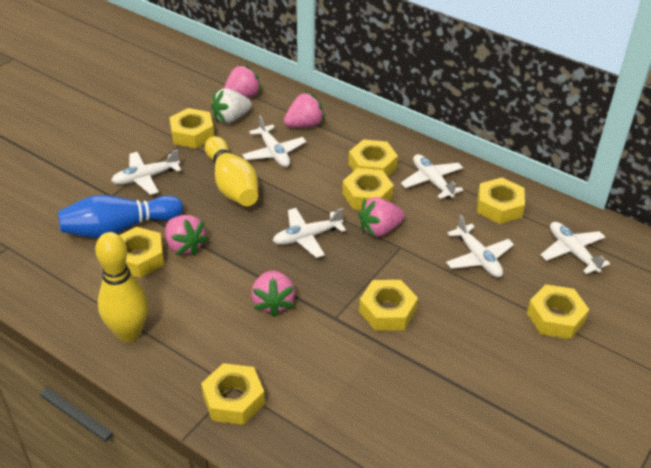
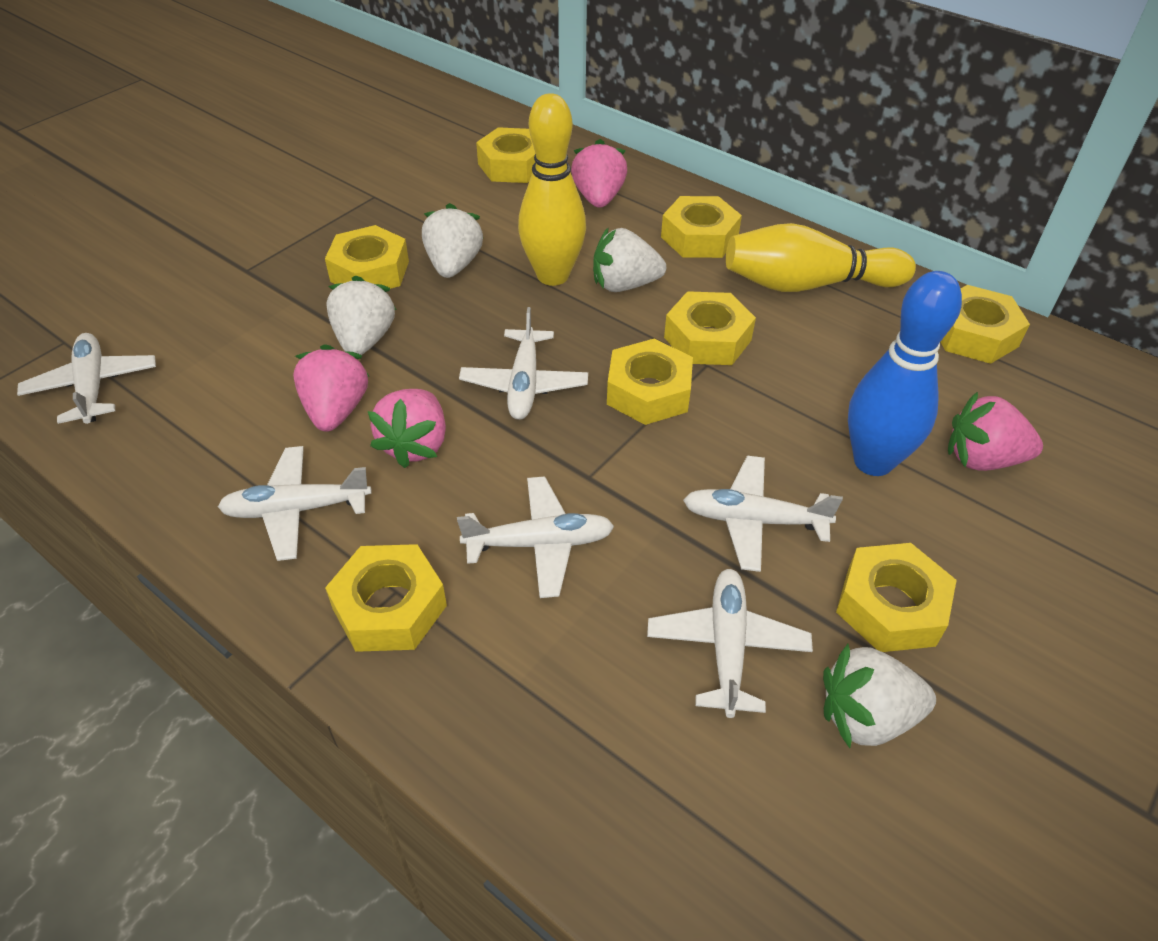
pink strawberry: [165,215,208,256] [224,65,262,98] [251,270,295,317] [284,92,325,128] [358,197,405,237] = 5 -> [293,344,370,432] [368,389,446,468] [571,139,627,208] [948,391,1043,471] = 4
white strawberry: [211,88,252,123] = 1 -> [326,276,396,355] [422,203,483,278] [593,228,666,292] [823,644,936,748] = 4

